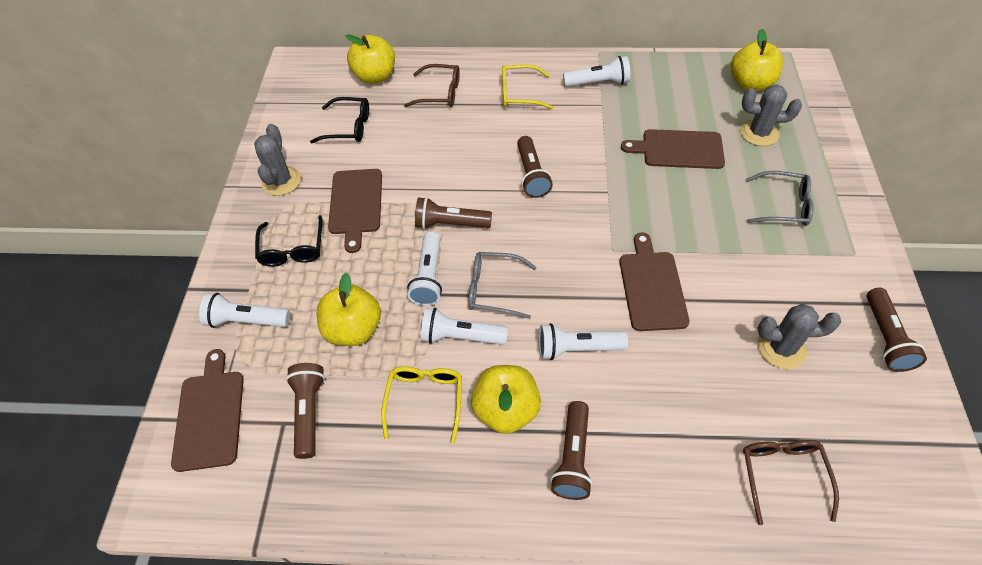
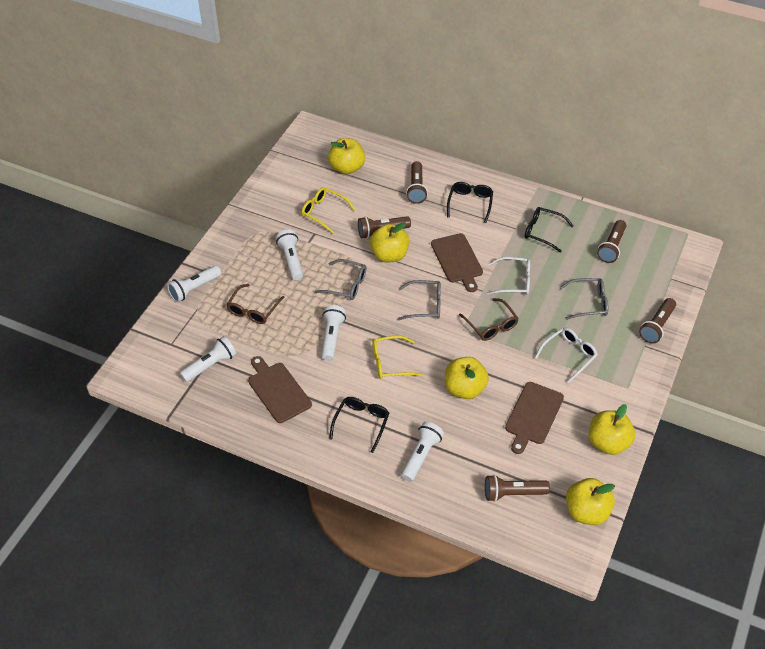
black glasses: [255,215,323,267] [310,97,369,143] = 2 -> [329,397,389,453] [447,182,493,223] [525,207,574,253] = 3
brown cutting board: [171,349,244,472] [328,169,382,253] [619,232,690,331] [621,129,725,169] = 4 -> [248,356,312,423] [431,233,483,292] [505,382,564,454] = 3
grey cactus: [254,124,301,196] [740,84,802,146] [757,304,841,369] = 3 -> none = 0
grey glasses: [468,252,536,319] [746,171,814,226] = 2 -> [314,259,366,300] [398,280,441,320] [559,278,608,320] = 3
white glasses: none = 0 -> [487,257,530,295] [535,327,598,383] = 2
yellow apple: [317,273,381,346] [346,35,395,84] [471,365,541,434] [731,29,783,91] = 4 -> [328,138,365,174] [370,222,409,263] [445,357,489,399] [566,478,615,525] [589,404,635,455] = 5

